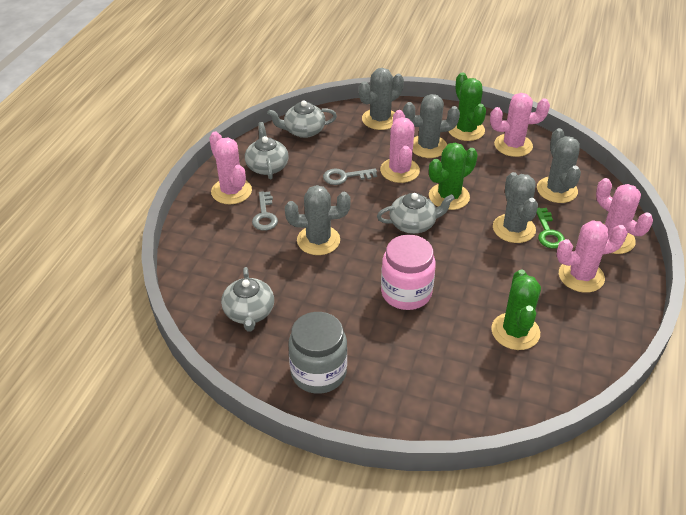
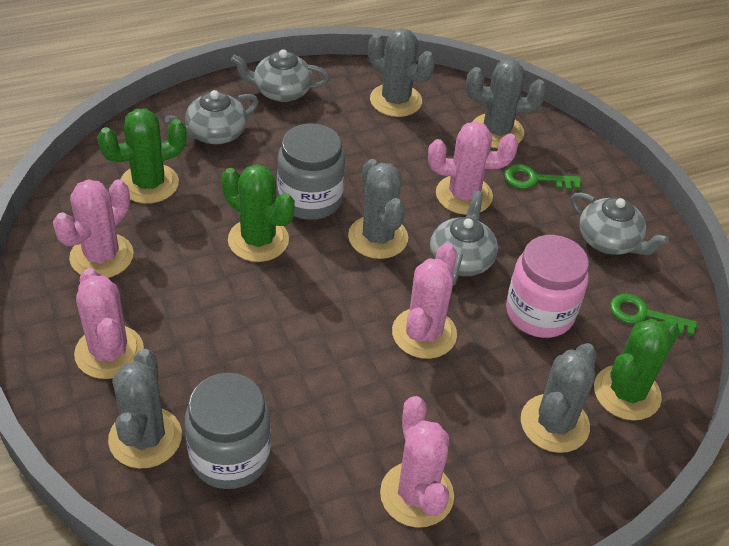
green key: [537,208,565,249] = 1 -> [504,164,581,190] [610,294,697,336] = 2
grey jar: [288,312,347,394] = 1 -> [185,373,271,489] [277,123,345,220] = 2
grey key: [252,191,278,231] [323,169,377,185] = 2 -> none = 0

